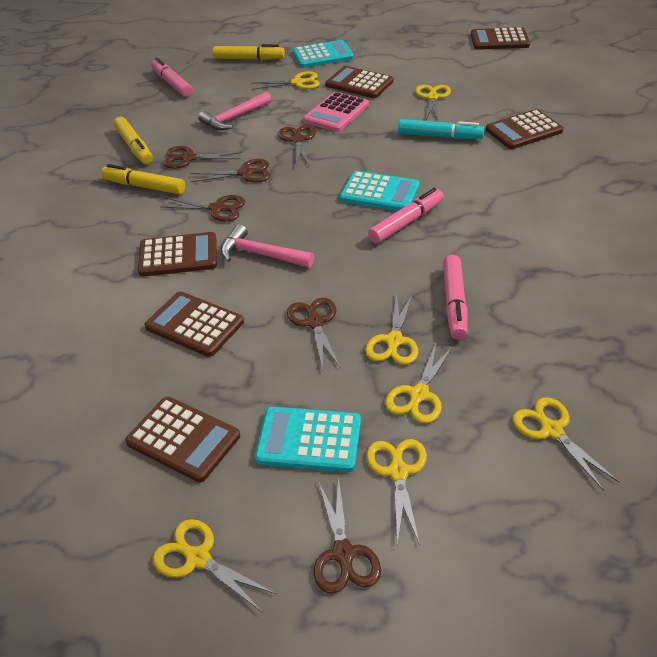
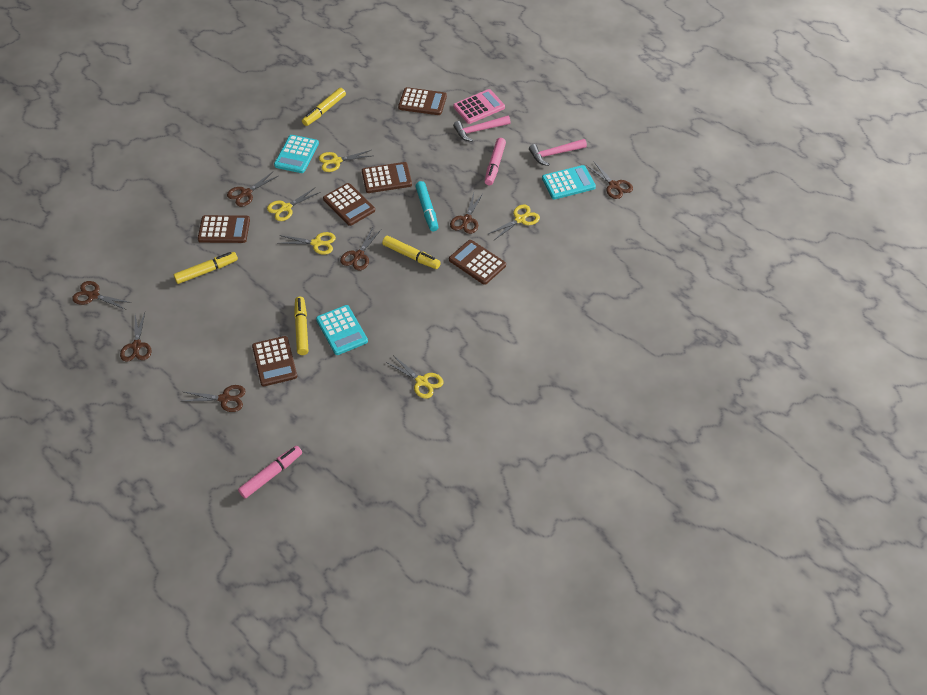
brown scissors: [160,195,245,222] [163,146,242,169] [190,159,271,183] [278,125,316,167] [287,297,341,369] [314,476,381,594] = 6 -> [72,281,132,309] [120,313,152,362] [181,385,246,412] [227,172,278,207] [340,227,382,270] [450,193,483,234] [586,162,633,199] = 7
pink marker: [151,58,193,97] [368,188,444,244] [443,255,467,340] = 3 -> [238,446,302,498] [485,138,506,185] = 2
yellow marker: [101,164,185,194] [113,117,153,164] [213,44,285,60] = 3 -> [174,252,238,284] [294,297,309,355] [302,88,346,126] [382,236,441,269] = 4
yellow scissors: [153,519,276,613] [251,71,320,90] [365,292,418,365] [367,439,427,545] [385,343,454,423] [415,85,451,120] [513,397,619,491] = 7 -> [267,187,321,221] [278,232,336,255] [319,150,371,172] [386,355,444,399] [488,205,540,240] = 5

